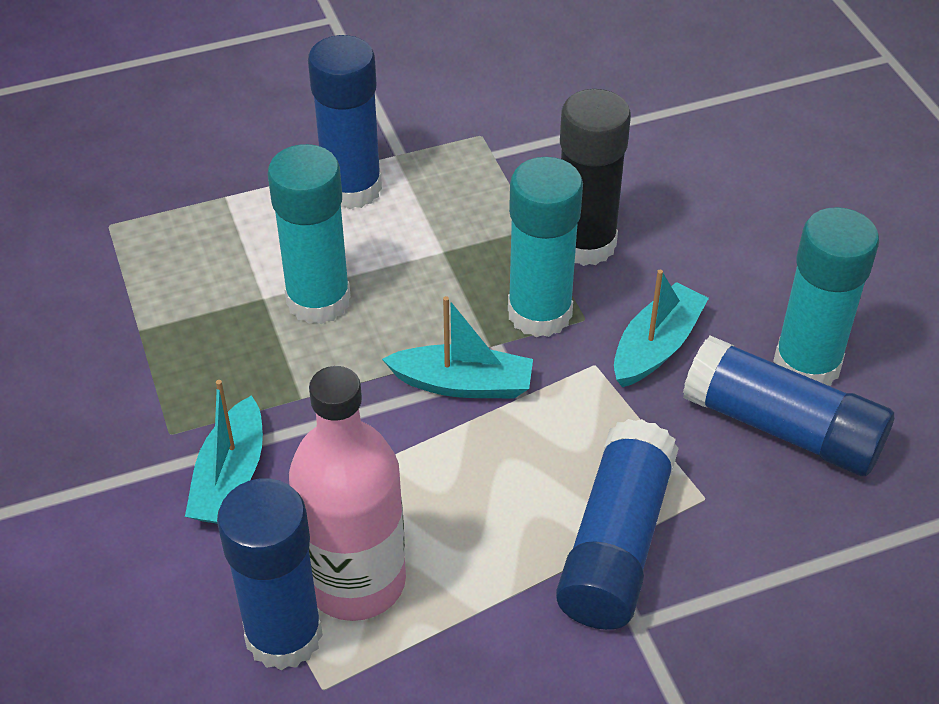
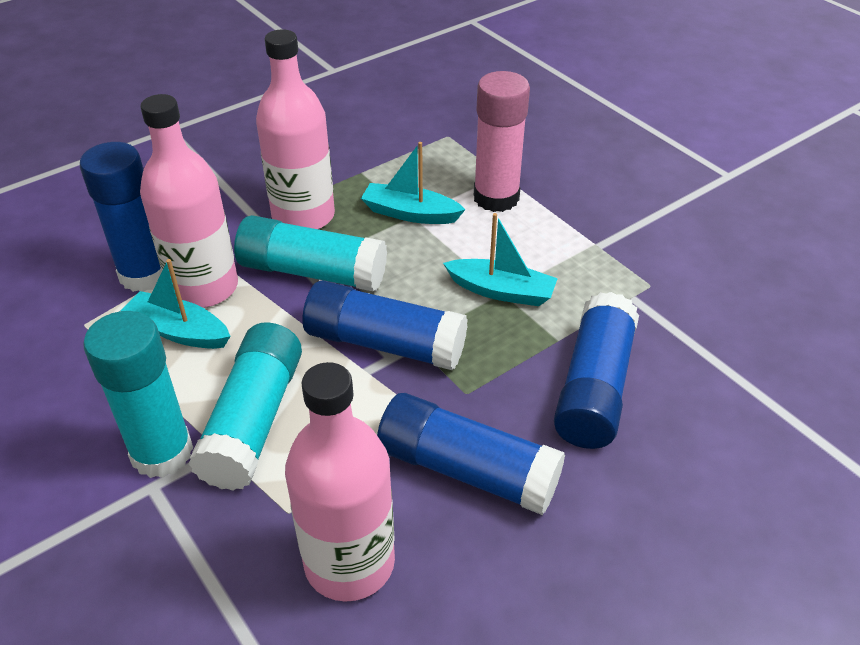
black glue stick: [560,89,631,266] = 1 -> none = 0
pink bottle: [289,366,406,621] = 1 -> [140,94,238,308] [256,29,335,229] [285,362,395,602] = 3
pink glue stick: none = 0 -> [474,71,530,212] = 1

